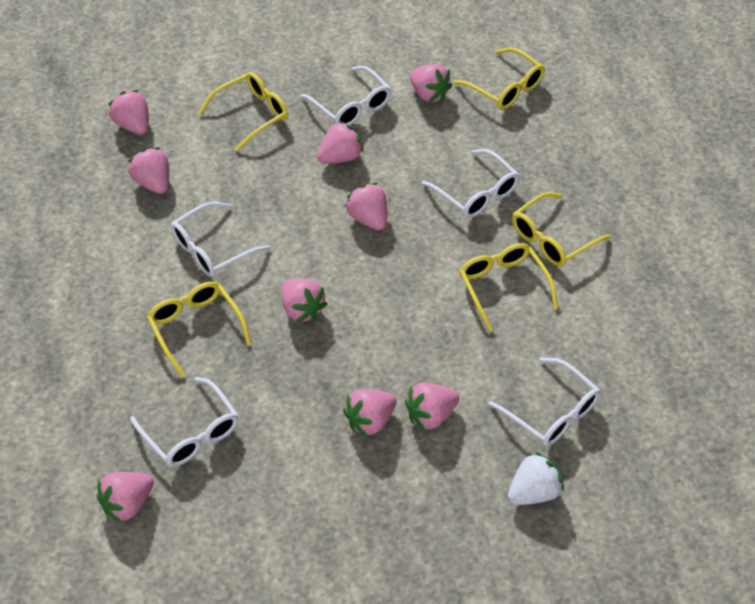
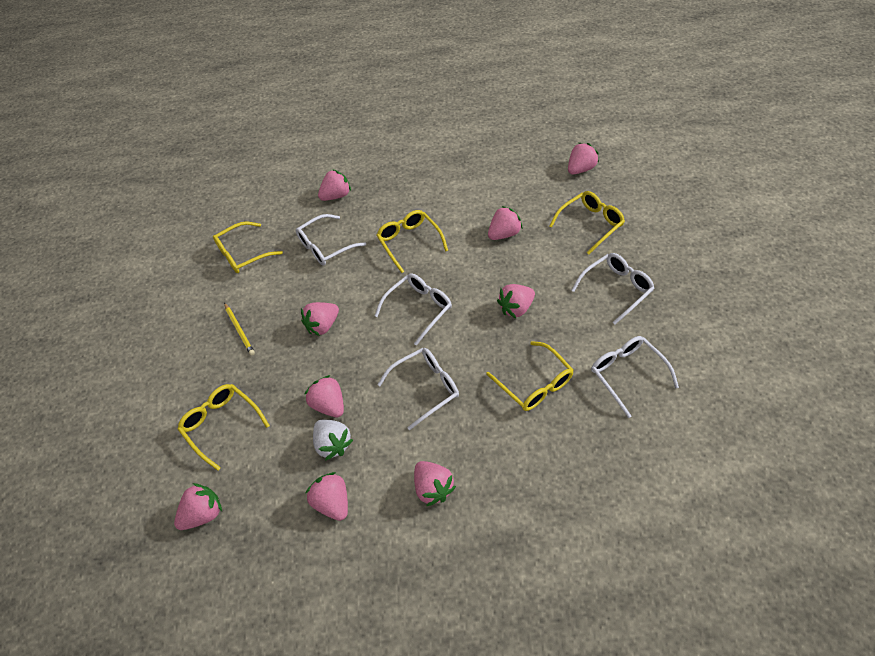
yellow pencil: none = 0 -> [224,303,255,356] = 1

